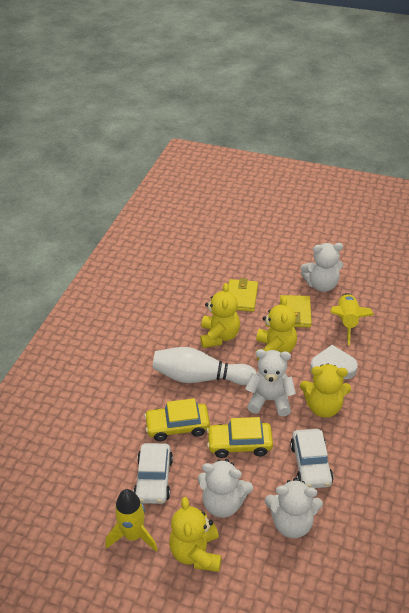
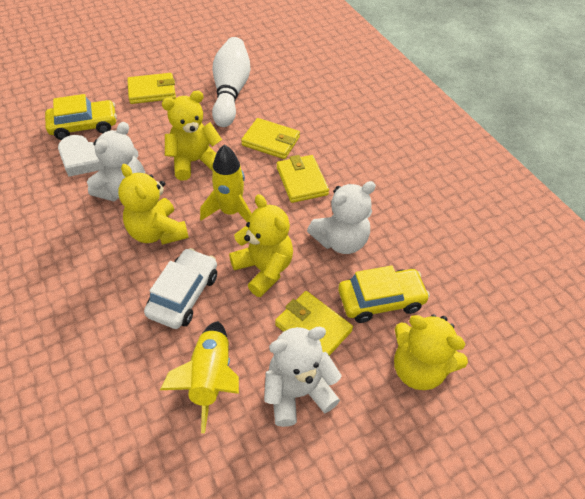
white car: [133,443,173,504] [290,429,334,488] = 2 -> [144,248,217,329] = 1
white teddy bear: [198,459,253,518] [245,349,296,416] [265,478,323,538] [301,243,343,292] = 4 -> [87,122,145,201] [264,326,342,427] [307,181,376,254] = 3
yellow wallet: [228,278,258,312] [280,295,312,327] = 2 -> [127,73,176,104] [241,118,300,159] [275,291,353,356] [277,155,329,203] = 4

